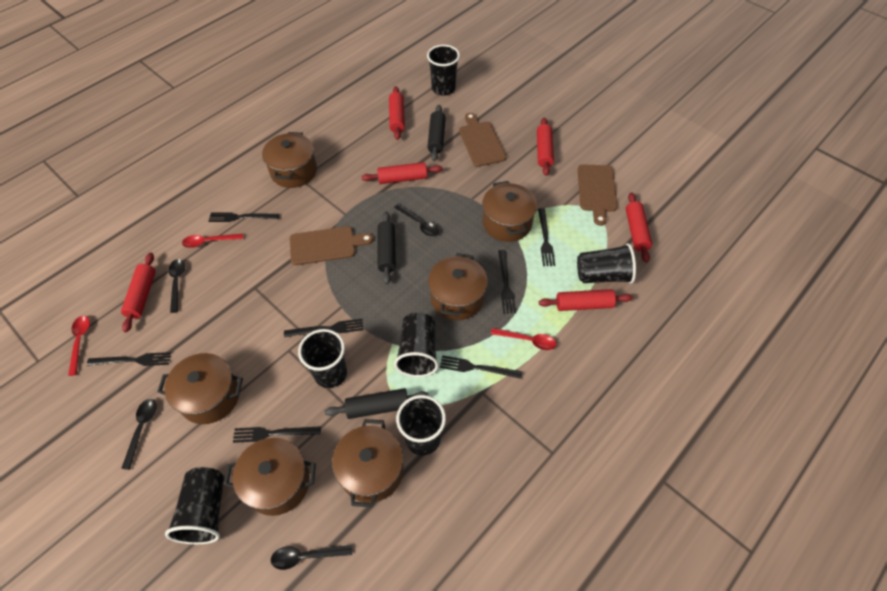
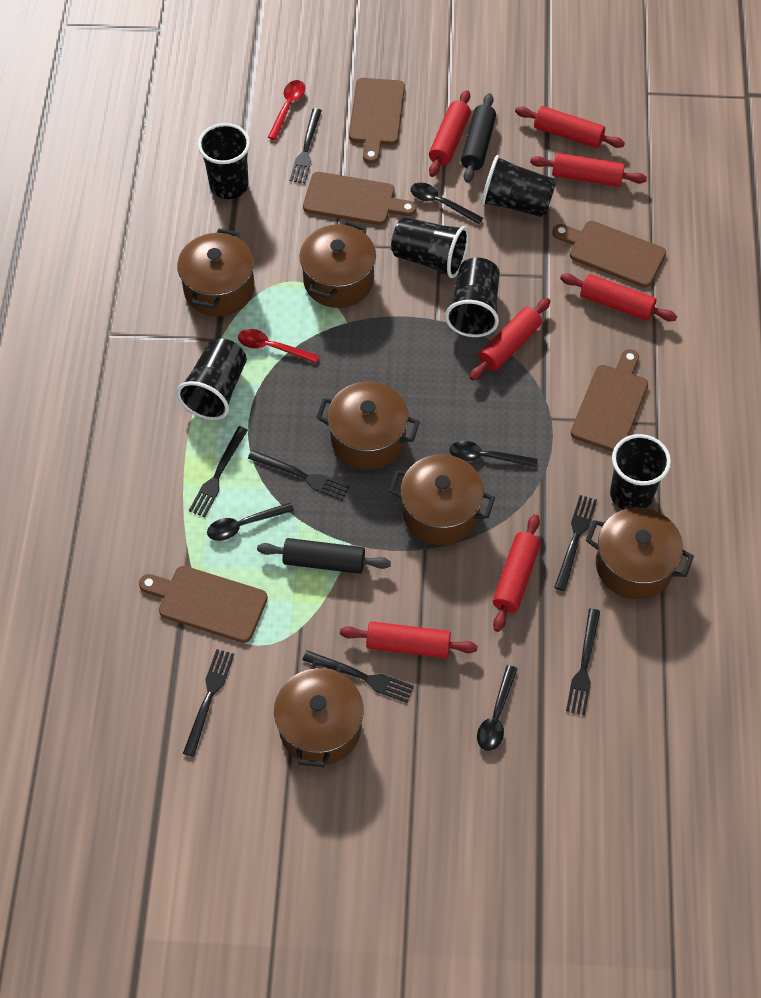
black rolling pin: [325,388,429,419] [377,212,396,284] [427,105,446,161] = 3 -> [257,538,391,574] [461,93,496,183] = 2
brown cutting board: [290,226,373,265] [459,113,506,167] [578,164,617,226] = 3 -> [139,566,268,643] [303,172,417,225] [349,78,405,164] [552,221,666,288] [571,349,648,452] = 5
red rolling pin: [121,253,156,332] [361,162,443,184] [389,86,405,140] [537,117,554,176] [539,289,633,311] [626,192,652,263] = 6 -> [340,621,478,658] [429,90,471,177] [470,298,550,380] [493,514,541,632] [515,106,625,148] [530,153,647,187] [560,274,677,321] = 7
red spoon: [68,316,90,376] [182,234,243,248] [491,328,556,350] = 3 -> [238,329,319,363] [268,80,305,140] = 2

